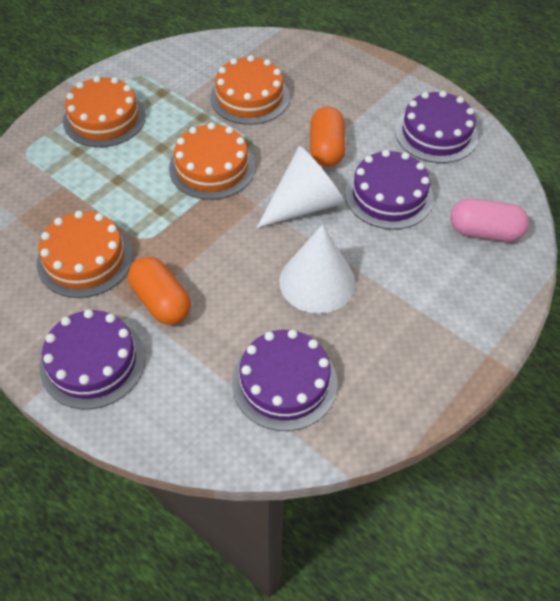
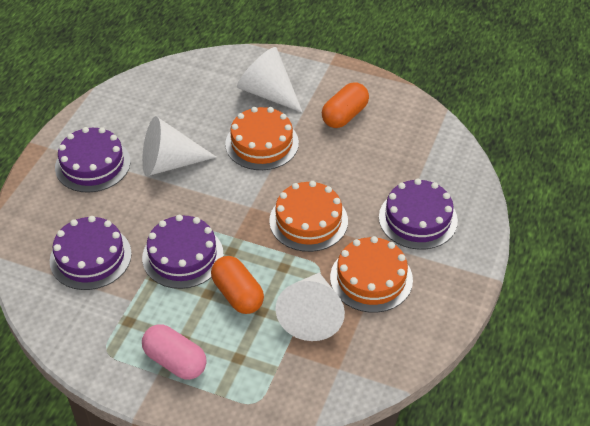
orange cake: [37,211,133,298] [63,76,146,147] [169,123,255,200] [210,55,290,125] = 4 -> [225,107,299,170] [269,181,348,252] [330,236,413,313] = 3
white cone: [257,146,345,228] [279,224,356,314] = 2 -> [142,116,216,176] [237,47,303,113] [275,273,345,341] = 3

